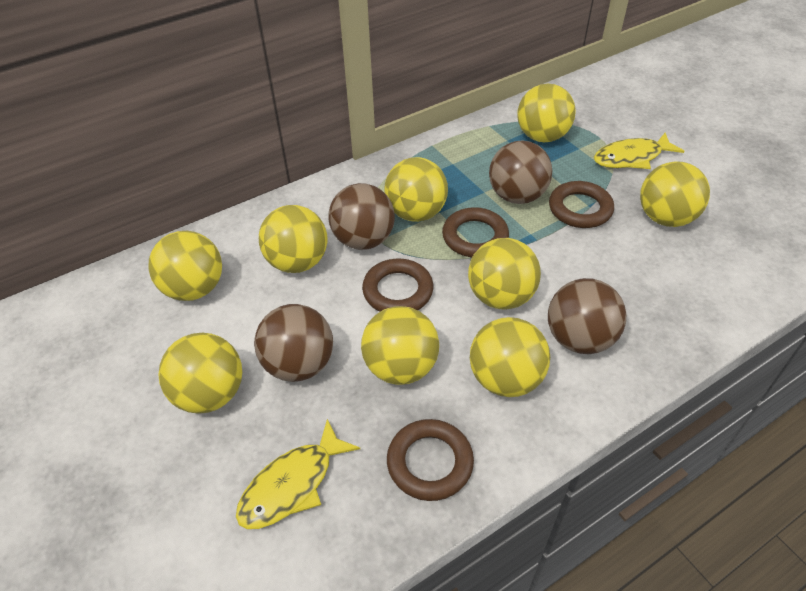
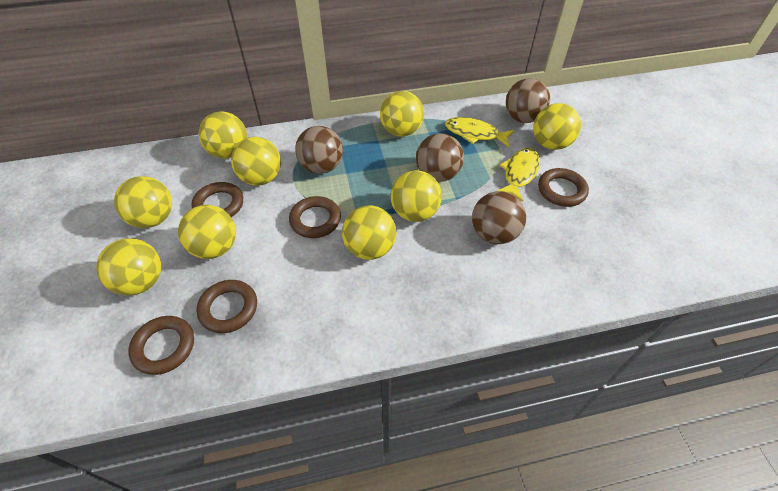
brown ring: [362,259,433,312] [387,419,474,501] [442,207,509,257] [549,181,614,228] = 4 -> [128,316,194,375] [192,182,243,217] [196,280,257,333] [289,196,341,238] [538,168,589,207] = 5

